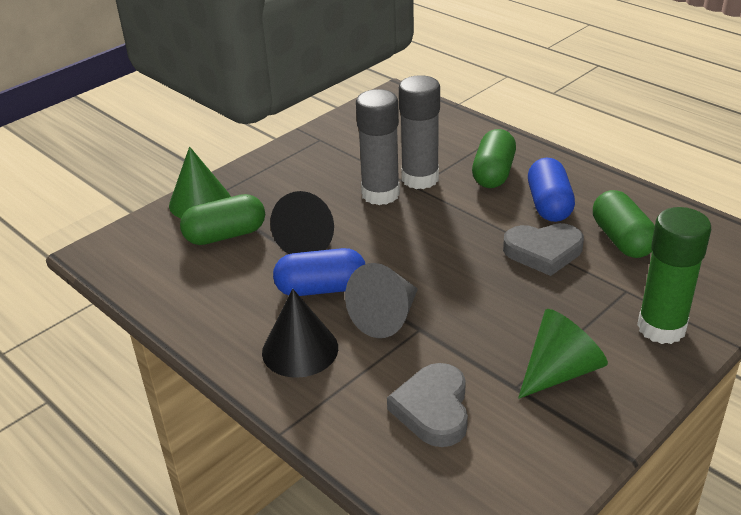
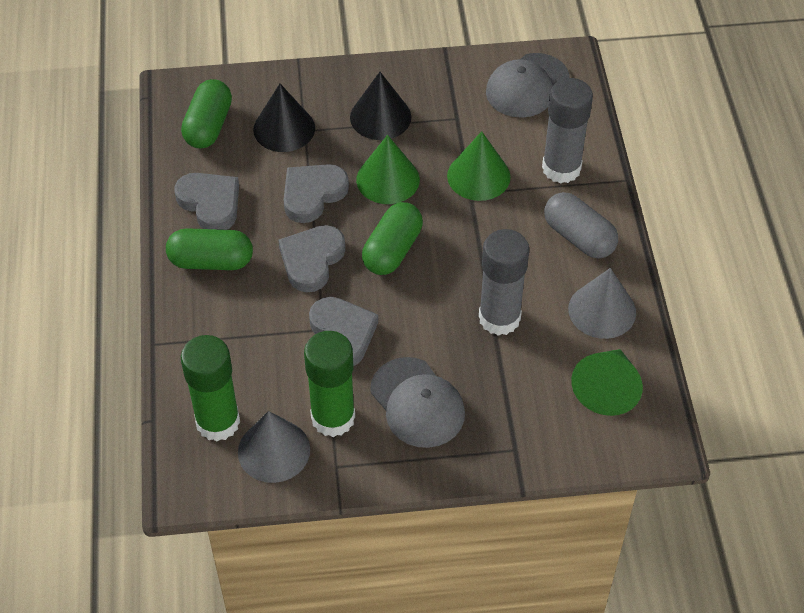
blue capsule: [273,248,365,296] [528,158,575,222] = 2 -> none = 0
green cone: [169,146,231,218] [518,309,608,399] = 2 -> [356,135,420,204] [447,131,511,201] [571,349,643,416] = 3
green glue stick: [637,207,711,344] = 1 -> [181,335,240,441] [304,331,355,437] = 2
grey cap: none = 0 -> [370,357,465,448] [486,53,570,118] = 2
grey capsule: none = 0 -> [544,192,618,258] = 1
grey cone: [345,263,418,338] = 1 -> [238,411,310,483] [568,268,636,339] = 2
grey heart: [387,363,468,447] [503,223,584,276] = 2 -> [175,173,239,230] [279,225,346,292] [284,164,349,223] [309,297,378,366] = 4

